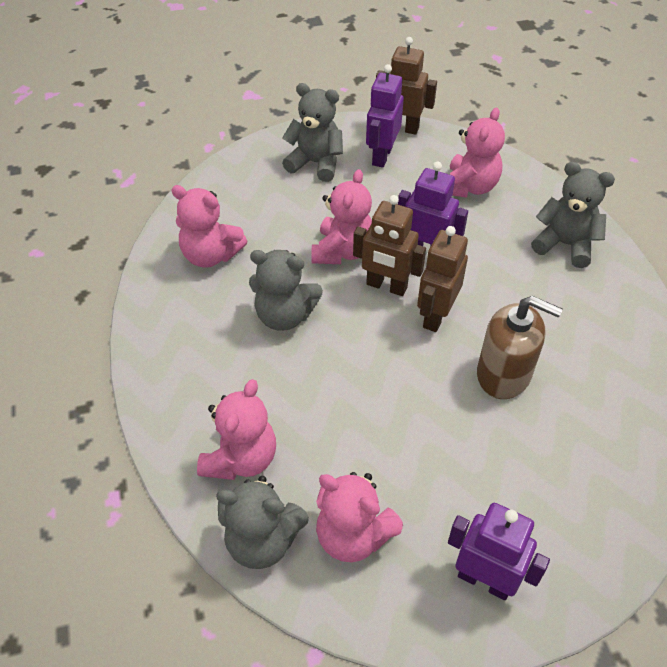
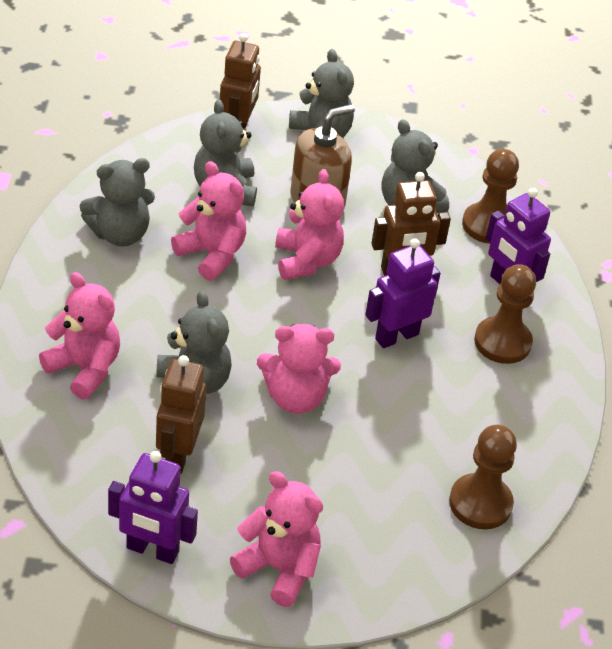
brown pawn: none = 0 -> [449,425,517,529] [462,149,519,244] [474,264,536,364] = 3
grey teddy bear: [216,476,309,569] [249,250,323,331] [282,83,343,182] [531,162,615,268] = 4 -> [80,158,155,246] [156,291,232,401] [194,99,257,206] [289,49,354,138] [382,119,449,213] = 5

